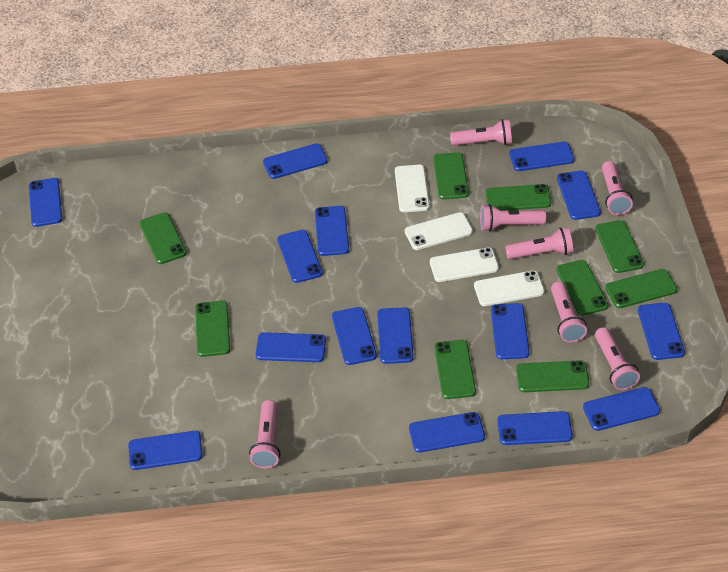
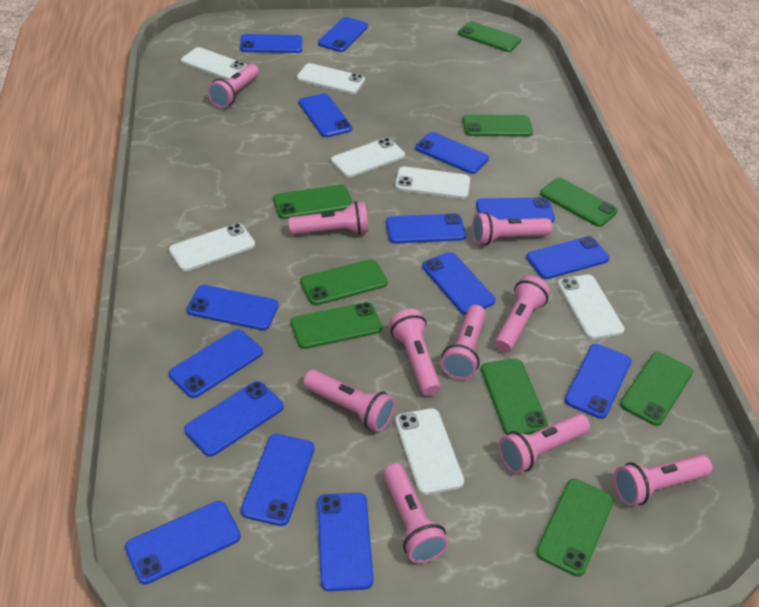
pink flashlight: [249,400,280,468] [450,119,512,146] [480,204,546,231] [505,227,573,259] [551,281,587,342] [595,327,640,390] [602,161,633,215] = 7 -> [207,64,259,108] [288,201,368,235] [303,370,395,432] [383,463,449,563] [389,309,441,396] [441,305,486,380] [472,212,552,245] [495,276,550,353] [498,414,590,474] [614,455,712,506] = 10
white phone: [395,165,430,212] [405,212,473,250] [430,247,499,282] [474,270,545,306] = 4 -> [169,223,255,271] [181,47,247,80] [297,63,365,94] [331,138,405,177] [395,166,470,199] [395,408,464,495] [557,275,625,339] = 7

